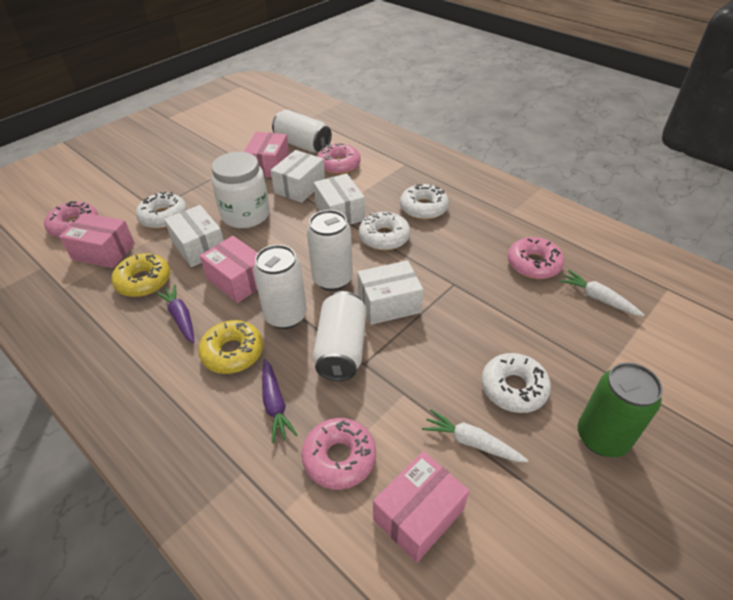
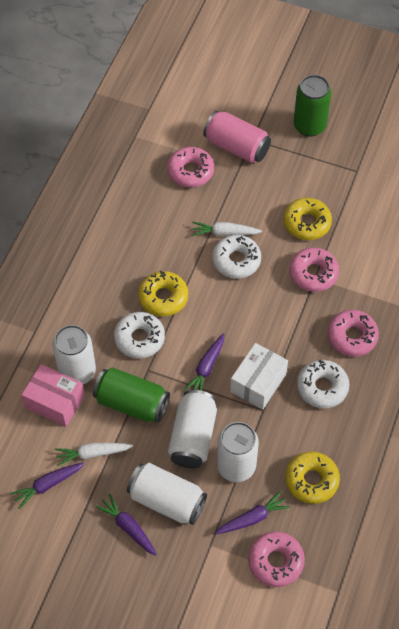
green can: [578,362,663,457] = 1 -> [93,367,170,423] [293,75,331,137] = 2
pink box: [59,213,135,268] [200,236,257,303] [244,132,289,178] [373,451,469,563] = 4 -> [21,364,85,427] = 1
pink can: none = 0 -> [203,111,271,163] = 1
purple carrot: [156,284,194,343] [262,359,297,443] = 2 -> [10,462,85,509] [95,494,157,556] [184,333,224,391] [215,491,290,534] = 4
white box: [164,205,224,267] [270,150,325,203] [314,173,365,225] [358,260,423,325] = 4 -> [230,343,288,410] = 1
white donut: [136,192,187,229] [359,212,411,250] [400,184,449,220] [481,353,551,413] = 4 -> [114,312,165,358] [212,235,261,279] [297,360,349,408] = 3
white jar: [211,152,270,228] = 1 -> none = 0
yellow donut: [112,253,170,297] [198,320,263,374] = 2 -> [138,271,188,316] [284,198,332,240] [285,452,340,504] = 3

